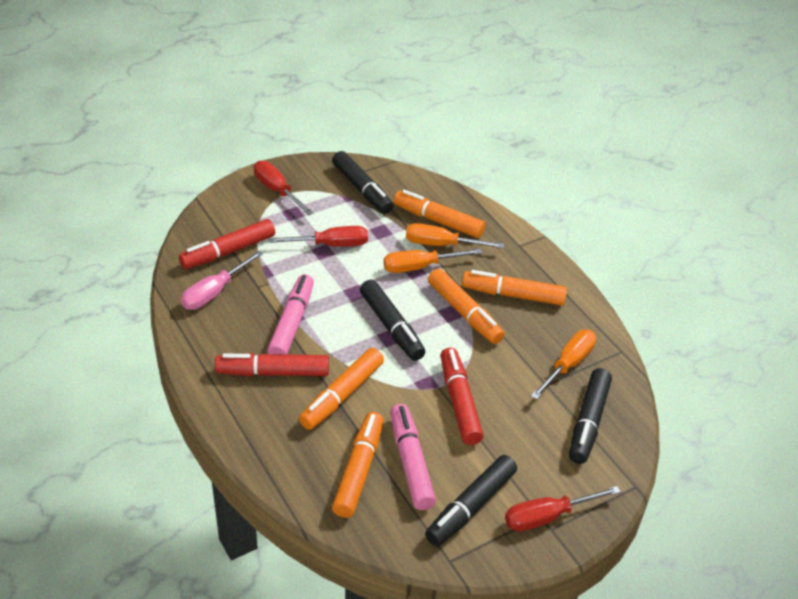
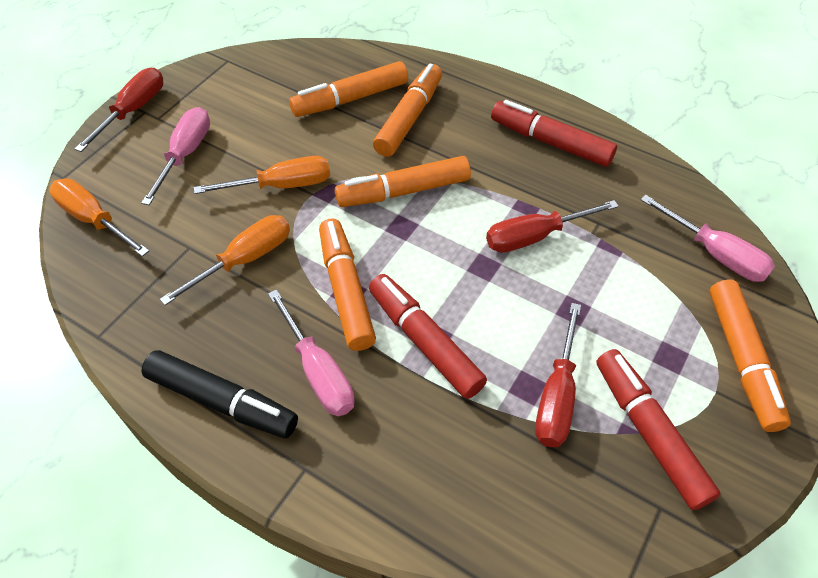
black marker: [332,151,394,214] [360,280,425,361] [425,455,517,546] [569,368,612,464] = 4 -> [141,350,298,438] = 1
pink marker: [267,274,314,355] [390,404,436,510] = 2 -> none = 0
pink screwdriver: [181,251,263,310] = 1 -> [141,107,210,205] [268,289,355,416] [640,195,775,282] = 3

